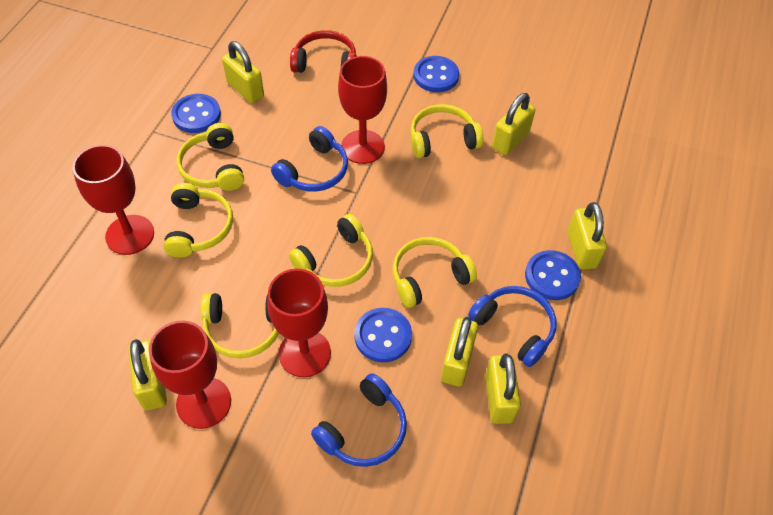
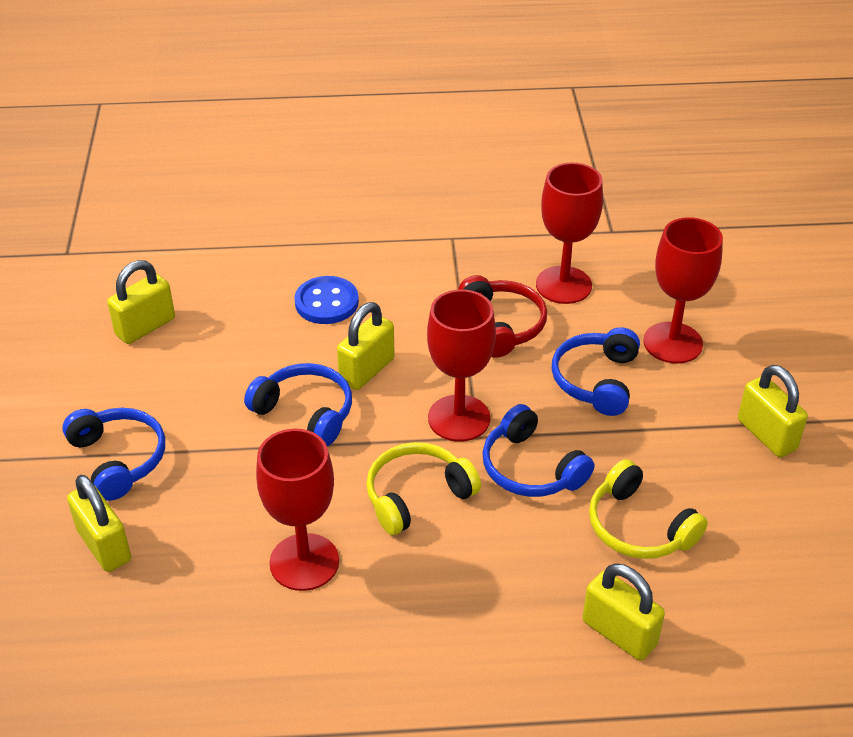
blue button: [171,94,221,133] [354,308,412,362] [414,56,459,92] [525,250,581,300] = 4 -> [294,276,359,324] = 1
blue headphones: [271,126,348,192] [311,373,407,467] [468,286,556,367] = 3 -> [62,408,165,501] [244,363,352,446] [482,404,594,497] [552,327,640,416] = 4
yellow headphones: [163,183,233,258] [177,123,244,191] [201,293,279,358] [289,214,373,287] [393,237,477,308] [411,104,483,158] = 6 -> [366,442,481,535] [589,459,708,559] = 2
yellow padlock: [128,339,167,410] [222,41,264,103] [441,317,478,387] [485,354,521,424] [492,93,536,155] [568,202,607,270] = 6 -> [67,475,131,572] [107,260,175,344] [337,302,395,390] [583,563,665,661] [738,365,808,457] = 5

